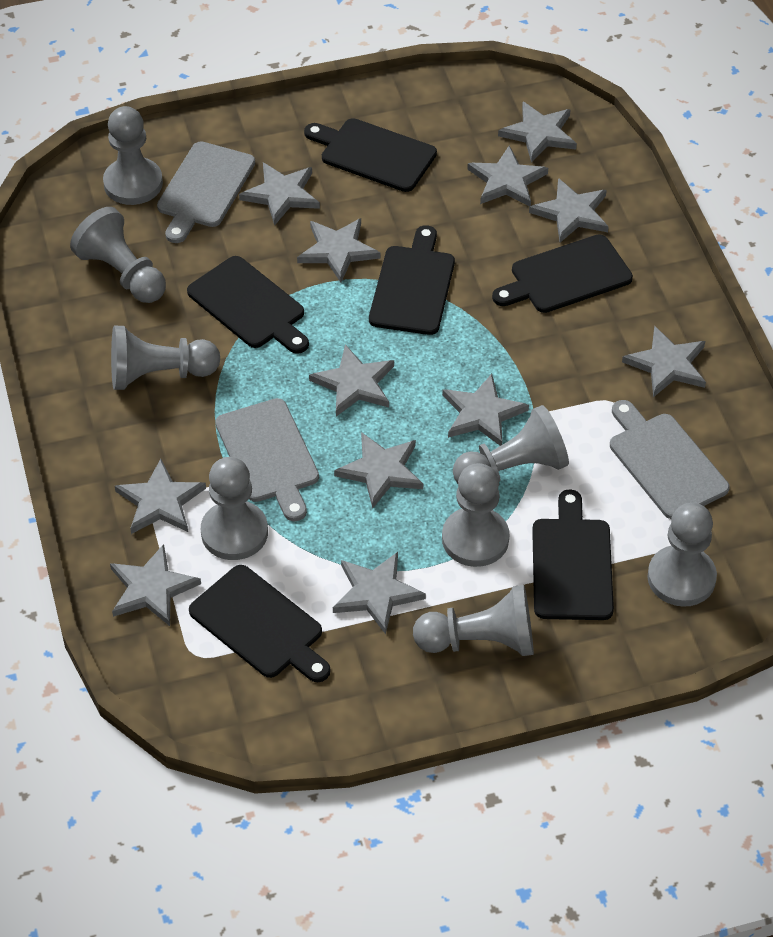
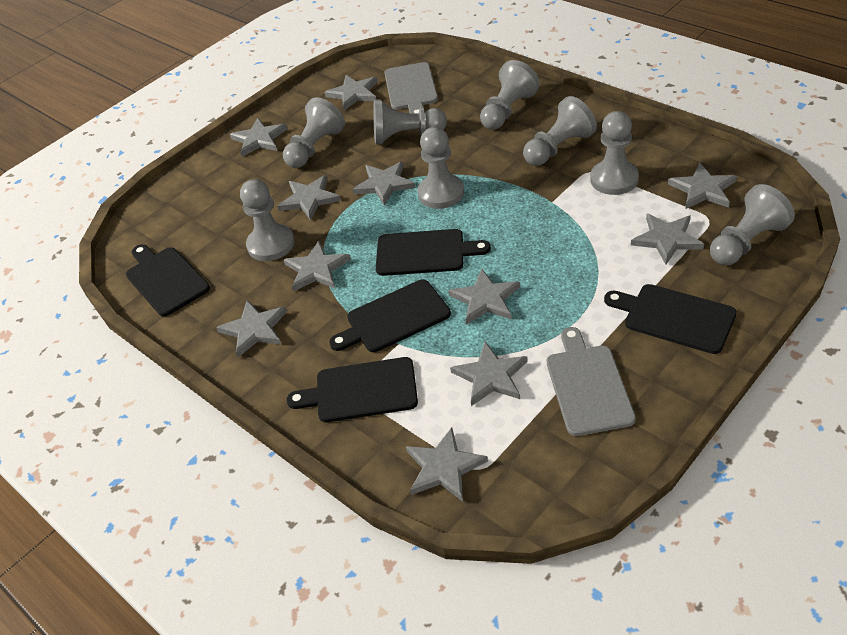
black cutting board: [187,256,309,354] [189,565,330,682] [304,118,437,192] [369,225,455,335] [492,235,633,313] [532,489,614,620] = 6 -> [126,244,210,317] [286,357,418,422] [329,280,451,352] [376,229,491,276] [604,284,737,354] = 5
grey cutting board: [157,142,255,243] [215,398,319,521] [610,400,729,519] = 3 -> [384,62,438,114] [547,327,636,436] = 2
grey star: [110,544,201,626] [115,459,206,534] [239,162,320,226] [297,218,381,283] [309,344,394,416] [333,552,426,634] [334,432,423,508] [442,374,529,446] [467,145,548,207] [498,102,577,163] [529,178,609,242] [622,326,706,397] = 12 -> [216,300,287,357] [230,118,287,157] [277,175,341,221] [284,241,351,292] [324,75,378,111] [352,161,416,206] [406,427,488,502] [448,269,520,325] [450,342,528,406] [631,214,704,264] [668,163,737,209] = 11

